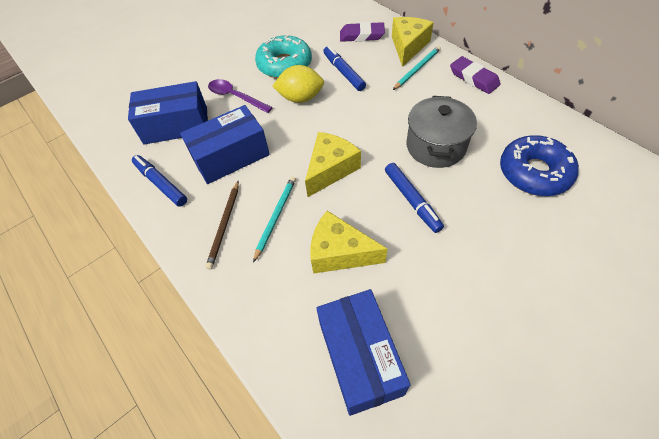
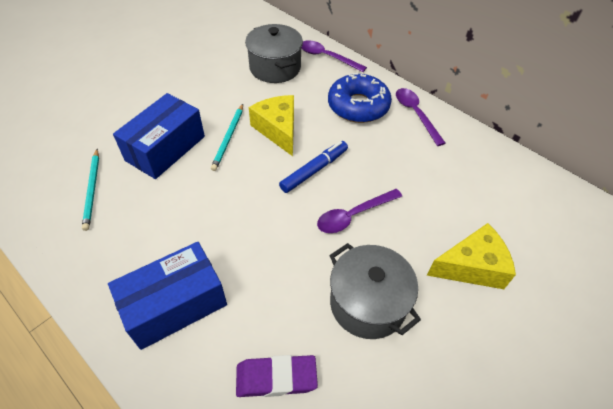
blue box: [128,81,208,144] [180,105,270,184] [316,289,411,416] = 3 -> [108,242,227,350] [113,93,205,179] = 2
blue marker: [132,155,187,207] [323,46,366,91] [385,163,444,233] = 3 -> [279,141,348,193] = 1
brown pencil: [206,180,239,269] = 1 -> none = 0
grey pot: [406,96,477,168] = 1 -> [245,24,303,83] [329,243,421,339] = 2
purple eraser: [340,22,385,42] [450,56,501,94] = 2 -> [236,355,318,397] = 1
purple spoon: [208,79,273,113] = 1 -> [301,40,367,72] [317,189,402,233] [396,88,446,146] = 3
turquoise donut: [255,35,312,79] = 1 -> none = 0
yellow cheese: [305,132,361,197] [310,211,387,274] [392,17,434,67] = 3 -> [249,95,294,156] [427,223,516,289] = 2
yellow lemon: [272,65,324,103] = 1 -> none = 0

